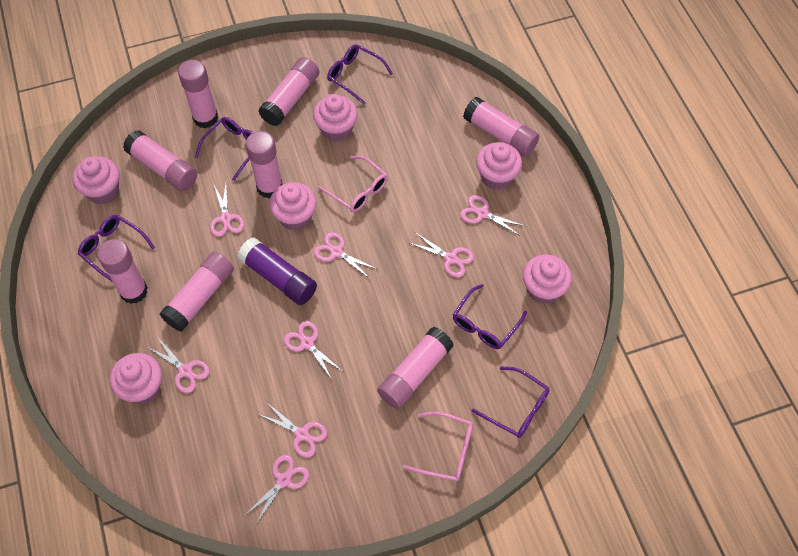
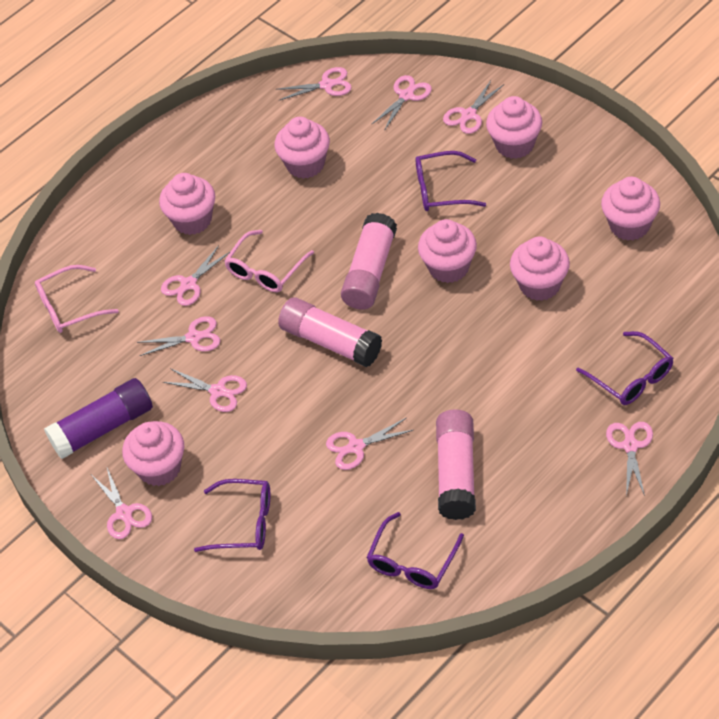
pink cupcake: [73,156,120,204] [110,353,162,404] [269,182,317,231] [313,94,358,142] [476,142,522,190] [523,254,572,304] = 6 -> [122,421,184,486] [159,173,215,235] [275,117,330,179] [418,219,477,283] [486,96,542,159] [510,237,570,301] [601,177,660,240] = 7
pink glue stick: [97,239,148,304] [123,130,197,191] [160,252,234,332] [178,60,218,128] [246,131,282,199] [259,57,319,126] [377,327,454,409] [463,97,539,157] = 8 -> [278,297,382,367] [341,213,397,310] [436,410,476,520] = 3
pink scissors: [149,338,210,393] [210,184,244,237] [245,455,309,524] [258,402,328,458] [284,321,342,378] [313,232,377,279] [410,232,474,277] [460,195,525,236] = 8 -> [92,468,152,539] [137,316,220,356] [161,245,231,306] [163,368,247,412] [276,67,352,100] [326,417,413,470] [371,75,432,131] [443,80,504,134] [606,422,653,496] = 9
purple glasses: [78,215,155,281] [195,117,254,181] [327,44,393,105] [453,284,527,349] [471,366,550,438] = 5 -> [194,479,270,552] [366,512,464,589] [415,151,486,211] [576,331,673,405] = 4

